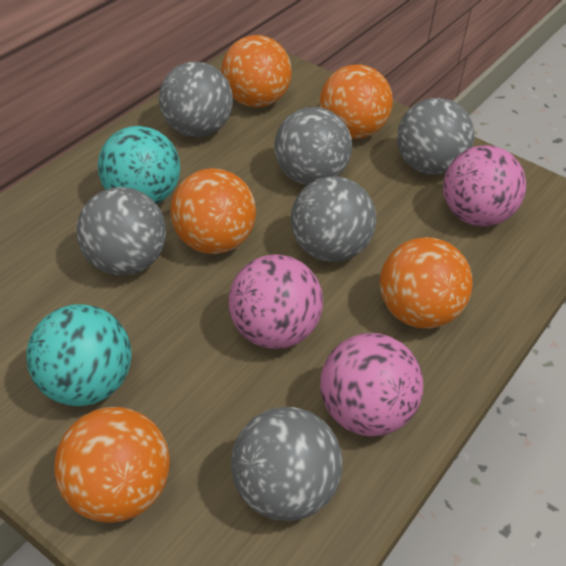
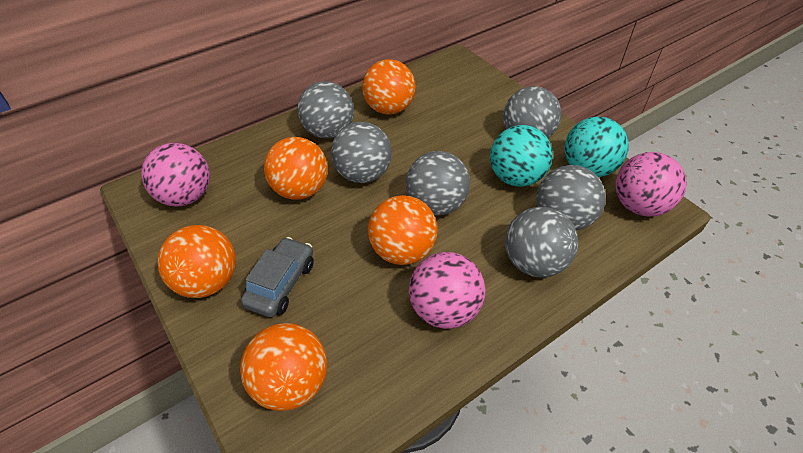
grey car: none = 0 -> [241,237,314,317] = 1

